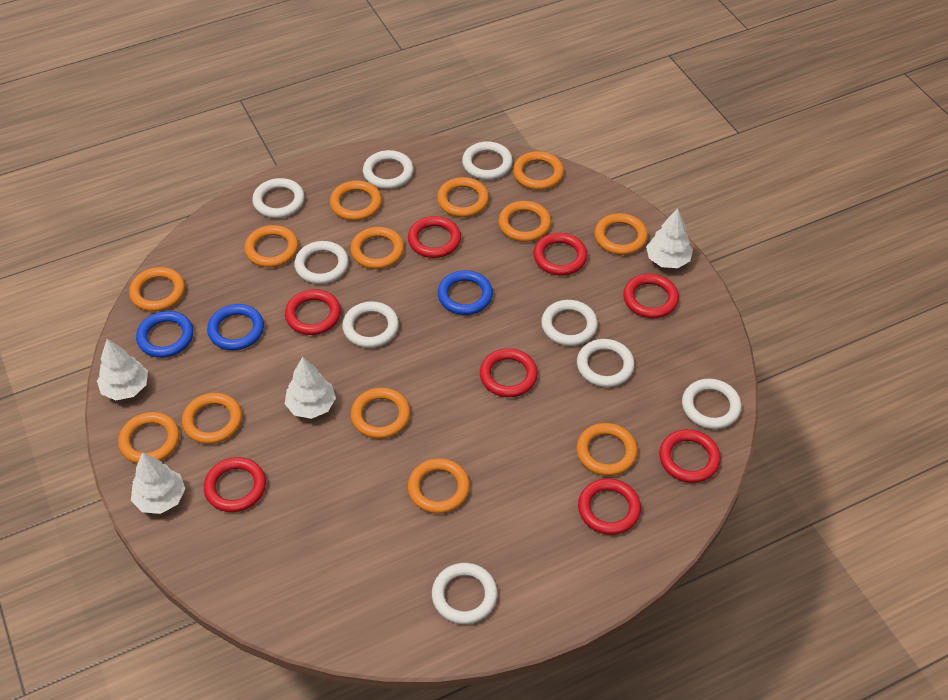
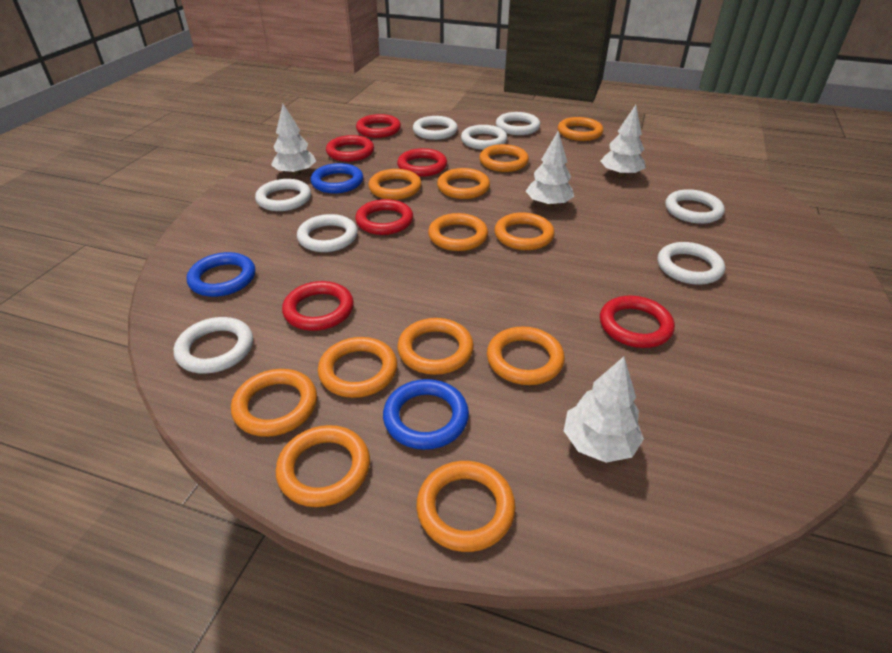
orange ring: [118,412,180,464] [129,267,185,312] [182,393,242,444] [244,225,298,267] [330,181,382,221] [351,227,404,269] [351,388,410,439] [408,458,470,514] [437,177,489,217] [498,201,551,242] [513,151,564,190] [577,423,638,476] [594,213,648,255] = 13 -> [231,369,317,437] [276,425,370,507] [318,337,397,398] [368,169,422,200] [397,318,474,375] [416,461,516,552] [428,213,488,251] [437,168,490,199] [479,144,529,172] [487,326,565,385] [494,213,555,250] [558,117,604,141] = 12
red ring: [204,457,266,512] [285,289,341,335] [408,216,461,258] [480,348,538,397] [533,233,587,275] [578,478,641,535] [623,274,679,318] [659,429,721,483] = 8 -> [282,281,354,331] [326,135,374,162] [355,199,413,235] [356,114,401,138] [397,148,447,177] [600,295,675,348] = 6
white ring: [252,178,305,218] [294,241,349,284] [342,301,399,348] [363,150,414,189] [432,563,498,624] [462,141,513,180] [541,300,598,346] [577,339,635,387] [682,379,742,429] = 9 -> [174,317,253,374] [255,179,311,211] [297,214,358,252] [413,116,458,140] [461,125,507,150] [496,112,540,135] [658,242,725,285] [665,189,725,224] = 8

